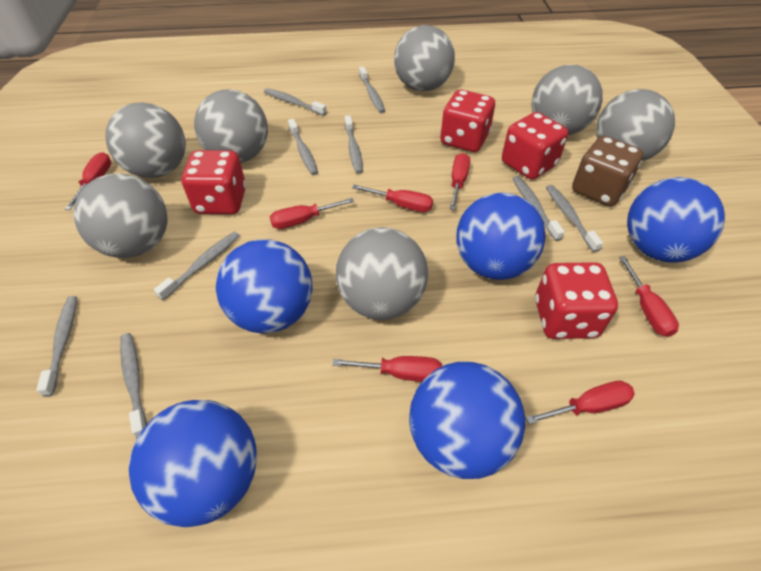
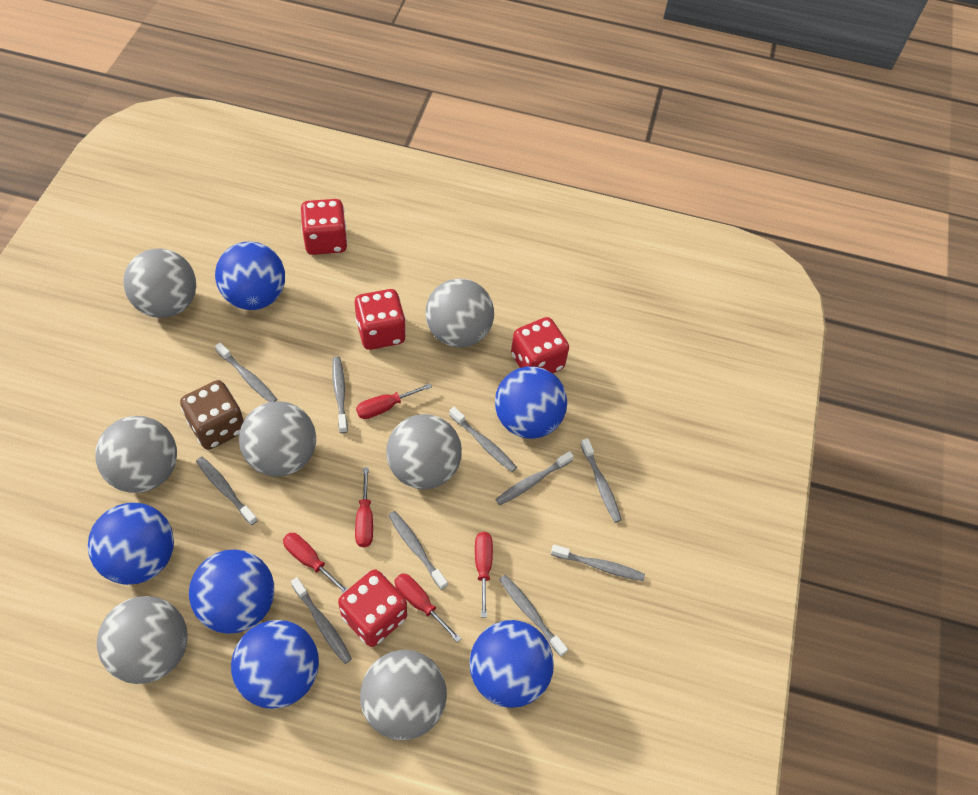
blue ball: [129,400,257,527] [216,239,312,334] [409,362,525,479] [456,193,546,280] [627,177,725,262] = 5 -> [88,503,174,585] [189,549,274,634] [215,242,285,310] [231,620,319,709] [469,620,554,708] [495,366,567,439] = 6
grey toothbrush: [36,296,77,397] [120,333,147,438] [154,232,240,300] [264,88,327,116] [288,119,318,175] [345,115,363,174] [359,66,385,113] [512,176,565,241] [546,185,603,252] = 9 -> [196,457,258,525] [215,343,277,402] [291,577,352,664] [332,356,348,433] [388,511,448,590] [449,407,517,472] [495,451,574,505] [499,575,568,657] [551,545,645,581] [580,438,622,522] = 10
red screwdriver: [65,153,111,210] [270,198,354,229] [332,356,442,382] [352,185,433,212] [449,153,470,210] [526,381,635,424] [619,256,679,337] = 7 -> [283,533,348,593] [355,467,373,547] [356,383,432,419] [394,573,461,642] [475,532,493,617] = 5

